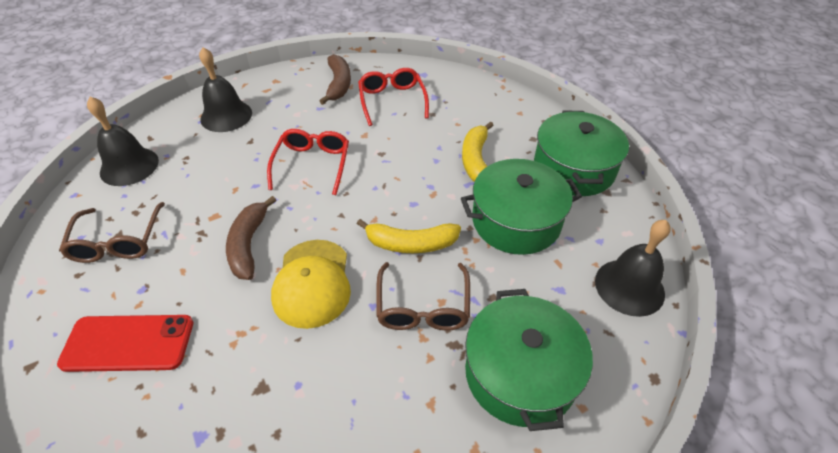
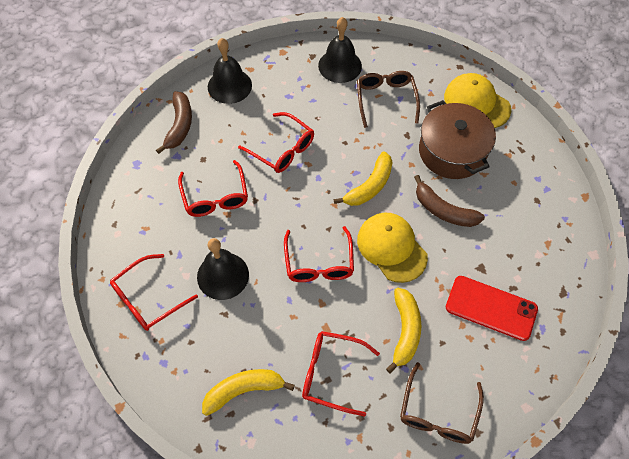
brown pot: none = 0 -> [419,100,496,179] = 1
green pot: [461,159,582,255] [465,289,593,431] [534,110,629,196] = 3 -> none = 0
red glasses: [267,129,349,195] [358,68,429,126] = 2 -> [110,254,198,331] [178,160,248,217] [238,112,314,173] [284,226,354,282] [302,331,380,417] = 5
yellow banana: [357,219,461,253] [462,122,494,182] = 2 -> [202,369,295,416] [334,151,393,206] [386,288,421,374] = 3
yellow cap: [271,240,351,329] = 1 -> [357,213,428,283] [444,73,511,128] = 2

